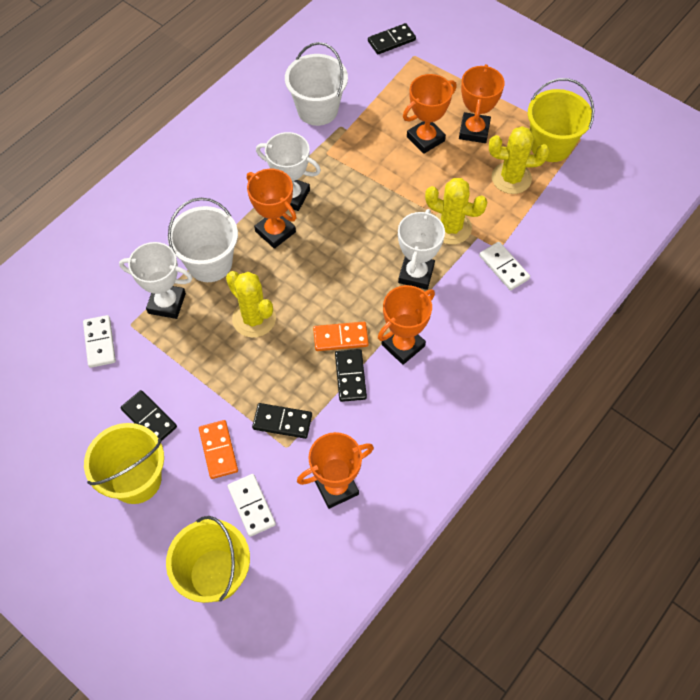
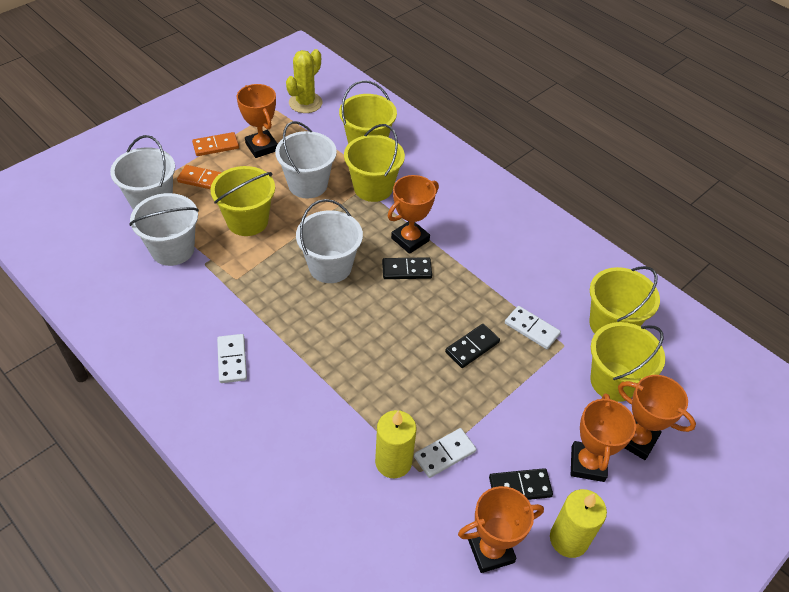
black domino: [121,390,177,441] [252,403,312,439] [335,349,367,402] [368,23,416,54] = 4 -> [382,257,432,279] [445,324,500,368] [489,468,553,500] = 3
white bucket: [168,198,238,282] [285,42,348,126] = 2 -> [110,135,175,209] [129,193,199,266] [275,121,337,198] [296,199,363,283] = 4
white trophy: [119,242,192,319] [256,132,321,211] [398,209,445,290] = 3 -> none = 0
yellow bucket: [84,423,164,504] [166,516,250,603] [528,78,594,162] = 3 -> [210,166,275,236] [339,80,397,144] [344,124,405,202] [589,266,660,334] [590,322,665,402] = 5
yellow cactus: [226,271,276,338] [425,178,488,245] [489,126,549,194] = 3 -> [286,49,322,113] = 1
yellow candle: none = 0 -> [375,410,416,478] [550,489,607,558] = 2

